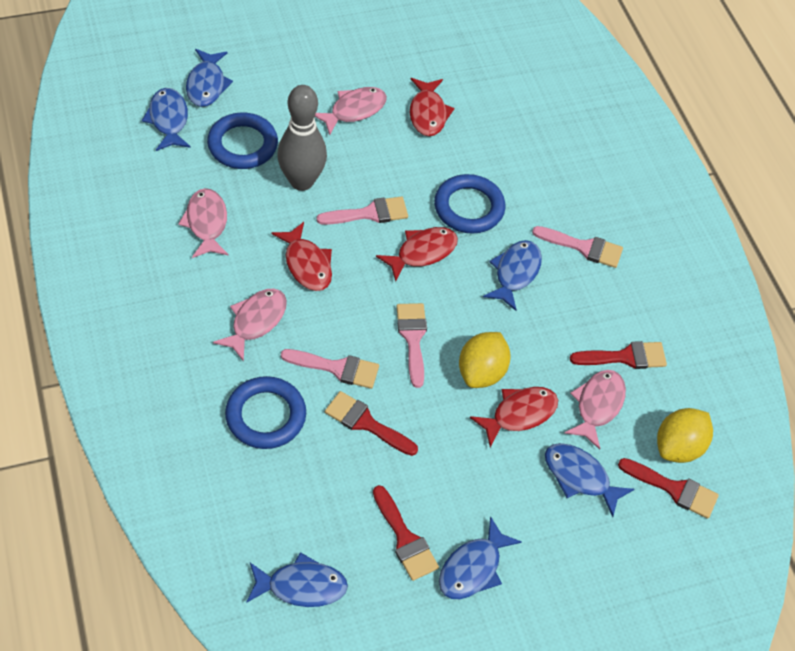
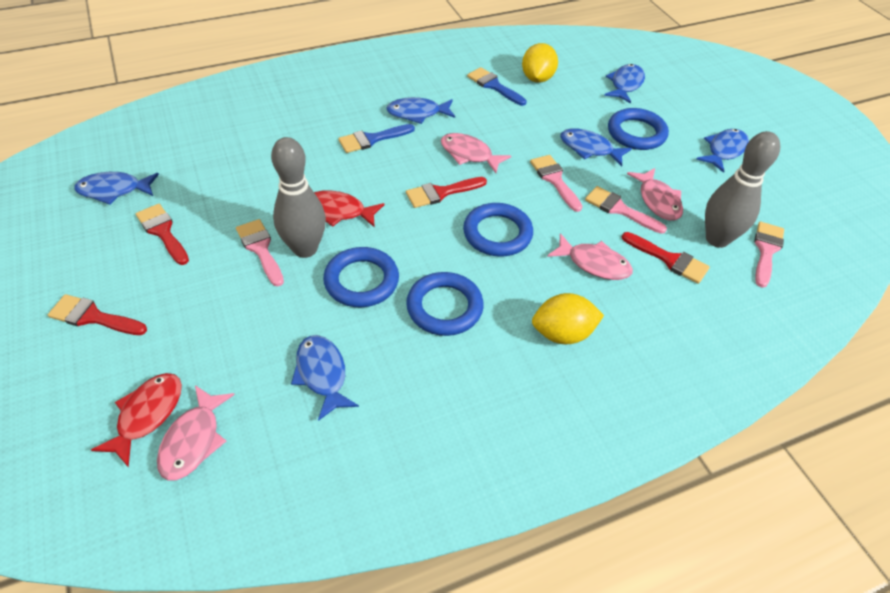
blue brush: none = 0 -> [338,124,415,153] [467,67,527,106] = 2
blue ring: [207,112,278,169] [225,376,306,449] [434,174,505,234] = 3 -> [323,247,399,307] [406,272,484,336] [463,203,533,257] [608,108,669,150] = 4
grey bowling pin: [277,85,327,191] = 1 -> [271,137,326,258] [705,131,780,248] = 2
red fish: [272,222,332,291] [376,227,458,282] [410,78,455,136] [470,387,558,447] = 4 -> [91,373,182,468] [314,190,385,228] = 2

